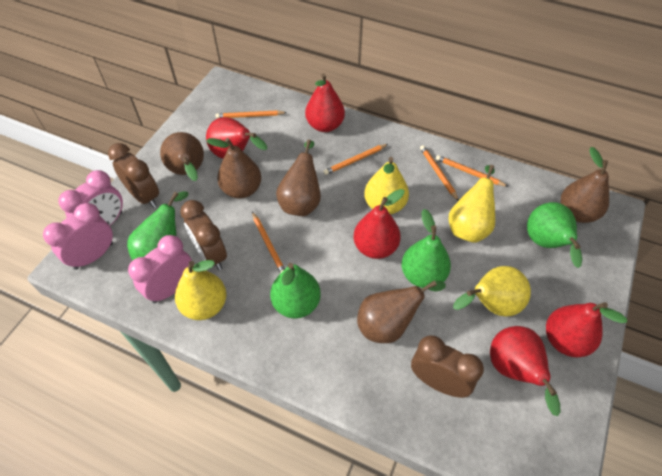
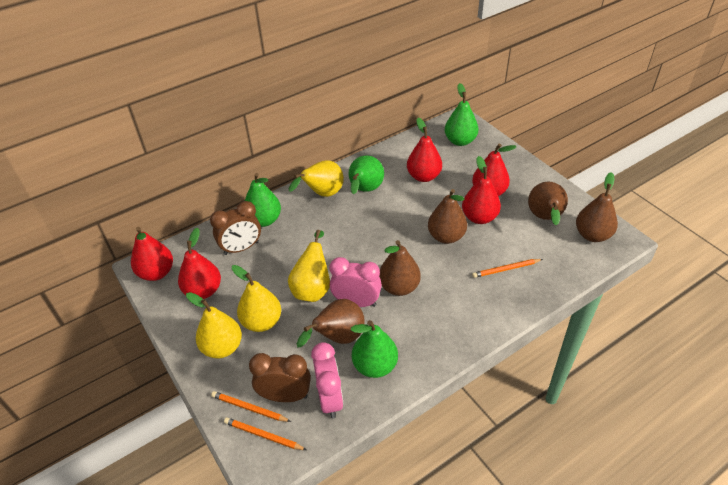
brown clock: [108,143,159,208] [180,200,227,270] [411,336,484,398] = 3 -> [210,201,261,255] [249,353,311,402] = 2
orange pencil: [216,110,287,118] [252,212,285,273] [323,144,388,175] [420,145,459,201] [436,155,509,187] = 5 -> [211,391,291,422] [224,417,306,450] [472,259,543,278] = 3
pink clock: [43,203,113,270] [58,170,123,226] [128,235,192,303] = 3 -> [311,342,343,418] [329,257,382,307] = 2

